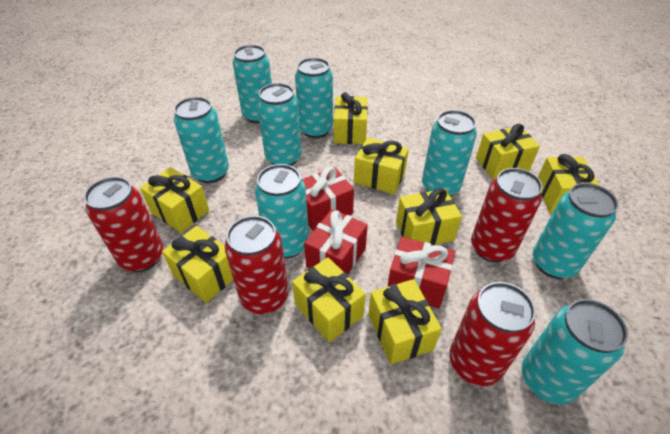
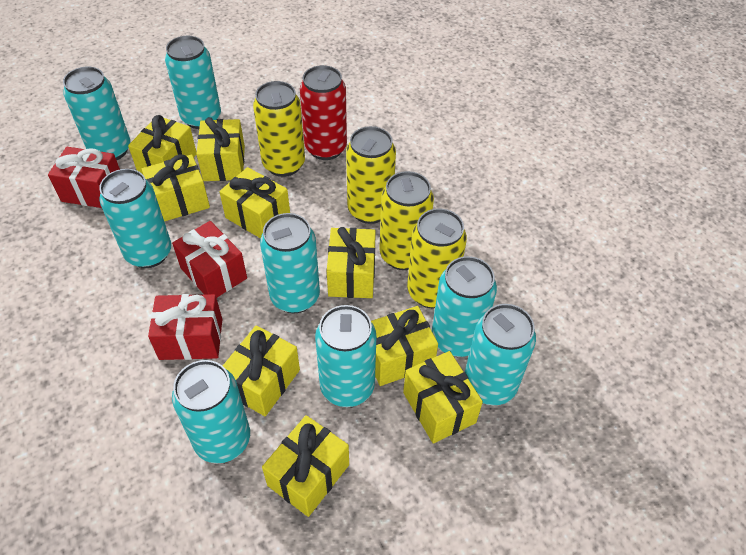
red can: [84,177,163,272] [225,216,289,314] [449,282,536,386] [471,168,543,263] = 4 -> [300,65,347,160] = 1
yellow can: none = 0 -> [253,81,305,177] [346,126,396,224] [379,171,434,270] [407,208,467,308] = 4

